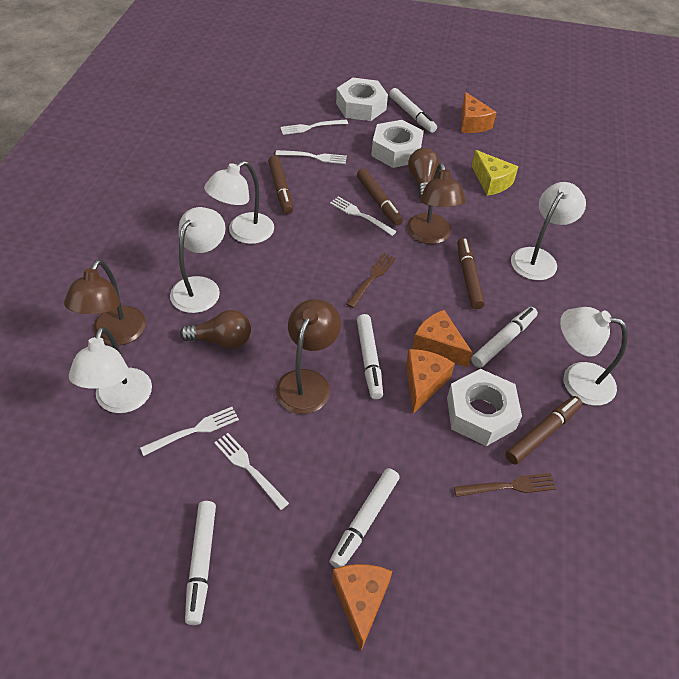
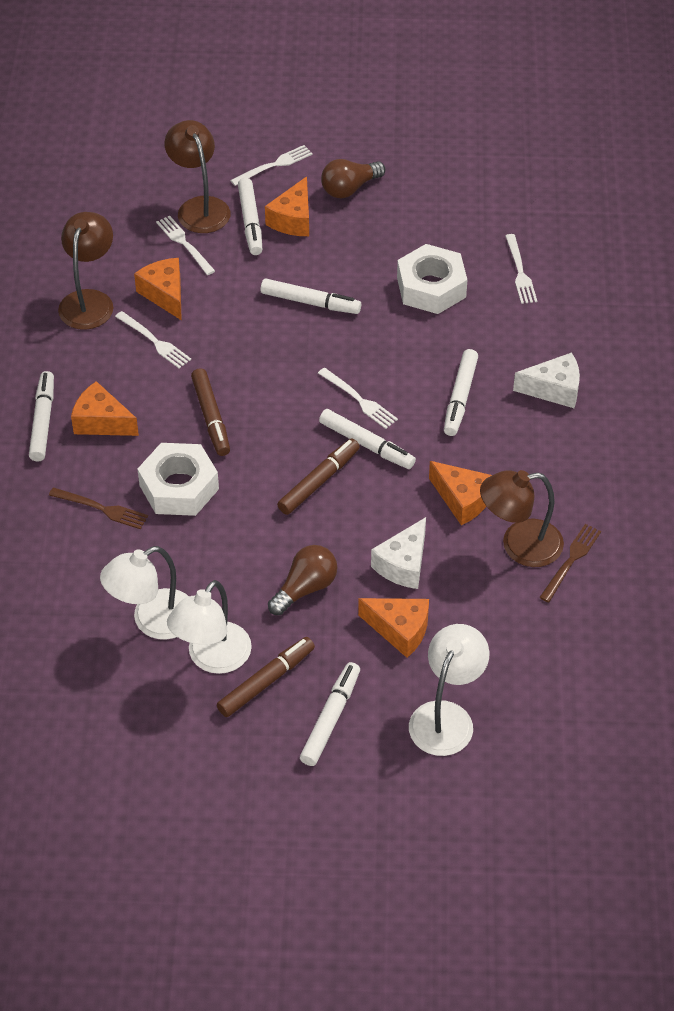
brown marker: [268,155,293,214] [357,168,403,226] [457,238,485,309] [505,396,582,465] = 4 -> [191,368,230,456] [217,637,315,717] [277,438,360,515] = 3
orange cheese: [332,564,392,652] [406,349,455,414] [412,310,473,367] [461,92,497,133] = 4 -> [71,381,139,436] [134,258,182,321] [265,176,309,236] [358,598,429,658] [429,461,492,525] = 5
white cheese: none = 0 -> [371,517,426,589] [513,352,580,408] = 2
white lamp: [69,327,152,413] [170,207,226,313] [204,161,274,244] [511,182,586,280] [560,307,628,406] = 5 -> [100,546,189,640] [167,580,252,674] [409,624,489,756] = 3
white marker: [185,501,216,625] [329,468,400,568] [357,314,383,399] [389,88,437,133] [471,307,538,368] = 5 -> [29,371,54,462] [238,178,262,255] [260,278,361,314] [300,662,360,766] [319,409,416,469] [444,349,478,436] = 6
white nut: [336,78,388,121] [371,120,424,168] [447,369,522,446] = 3 -> [137,443,219,516] [397,244,467,314] = 2
yellow cheese: [472,150,519,196] = 1 -> none = 0

